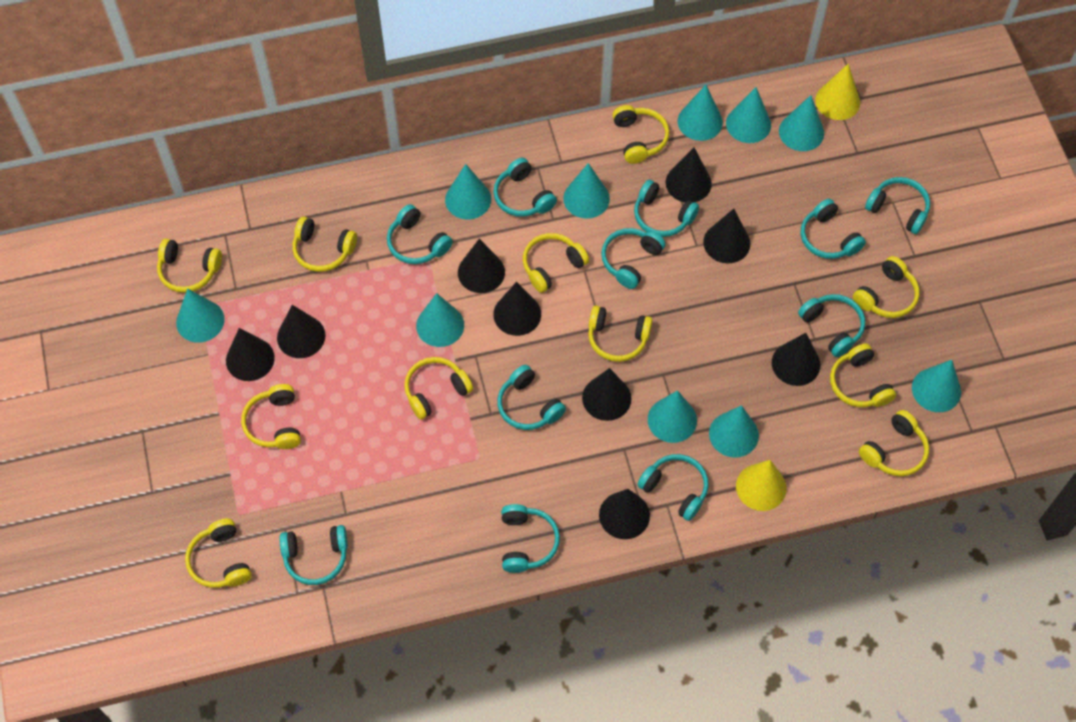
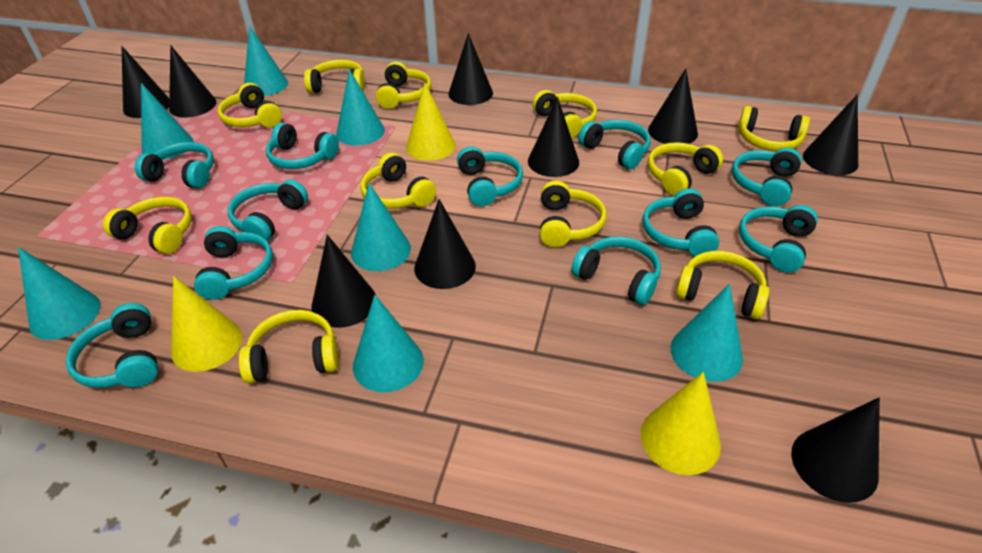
turquoise cone: [176,289,225,343] [416,293,464,347] [445,164,491,219] [563,163,610,219] [648,390,697,443] [678,85,723,141] [709,405,759,458] [726,87,771,143] [779,95,824,151] [912,360,961,412] = 10 -> [18,247,101,340] [141,83,193,160] [244,26,288,96] [336,69,385,146] [351,183,411,271] [353,295,424,392] [671,284,743,382] = 7
yellow cone: [736,460,786,511] [815,63,860,120] = 2 -> [171,276,242,372] [406,83,456,161] [640,372,721,475] = 3

